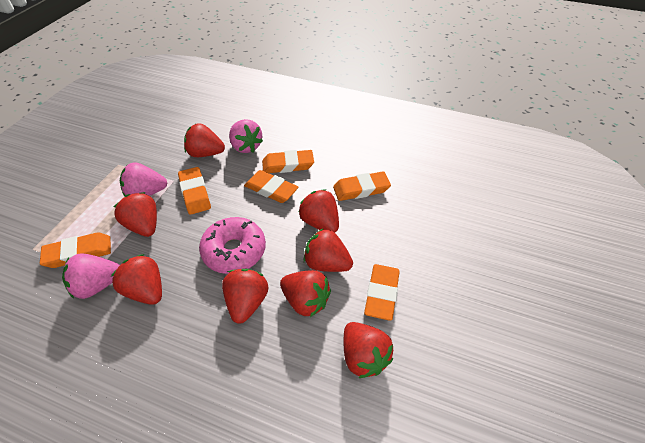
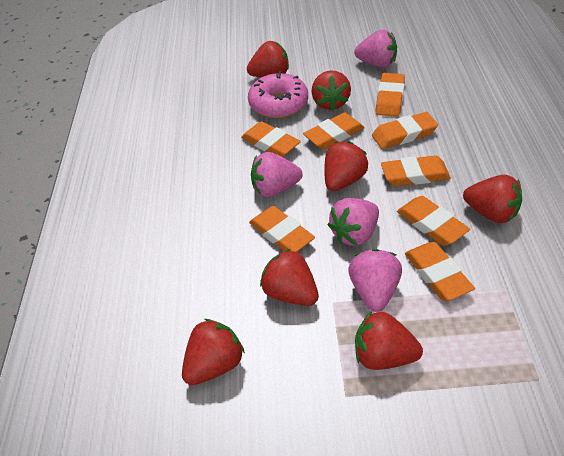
orange eraser: [40,232,111,268] [178,167,211,215] [244,170,298,203] [262,150,314,173] [333,172,391,201] [364,264,400,321] = 6 -> [241,121,301,157] [249,206,315,252] [303,112,365,149] [372,112,438,149] [375,73,405,117] [381,155,451,186] [397,196,470,246] [405,242,475,301] = 8
pink strawberry: [62,253,120,299] [120,162,167,197] [229,119,263,153] = 3 -> [251,152,303,197] [328,198,379,246] [348,249,402,312] [354,29,397,68] = 4
red strawberry: [111,254,162,305] [114,192,157,237] [184,123,225,157] [222,269,268,324] [280,270,331,317] [299,189,339,233] [303,228,353,272] [344,322,393,378] = 8 -> [182,319,245,385] [247,41,289,77] [260,249,319,306] [311,70,351,111] [325,141,368,191] [355,311,423,370] [463,175,522,223] = 7

